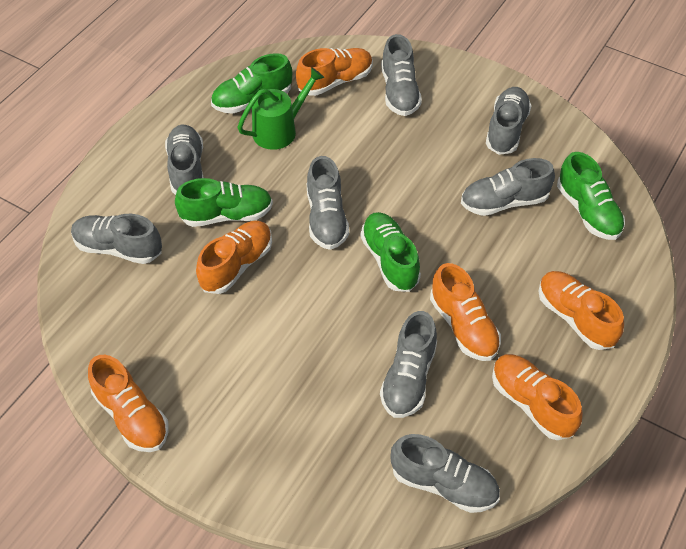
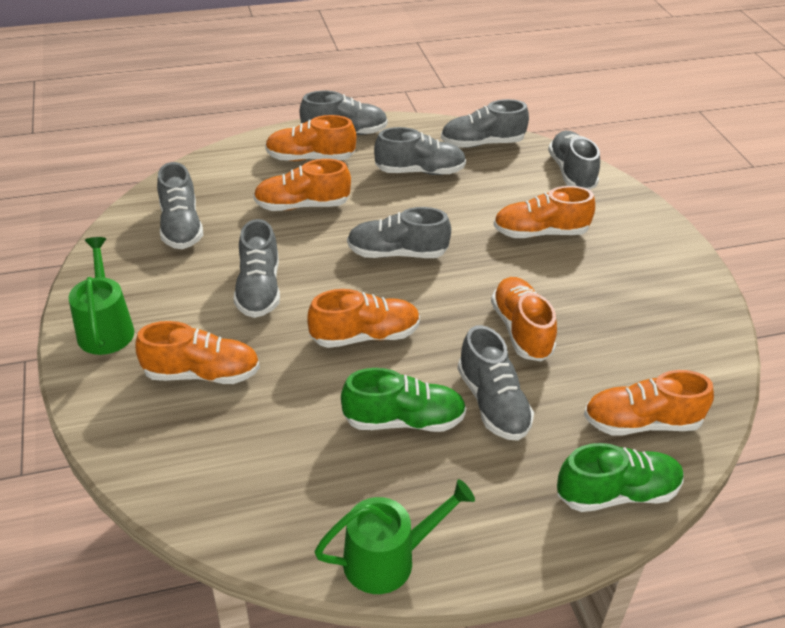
green shoe: [175,178,273,227] [211,53,292,114] [361,212,421,292] [557,152,625,240] = 4 -> [341,368,467,432] [557,443,684,512] = 2
green watering can: [237,67,324,150] = 1 -> [69,237,134,355] [314,479,475,594] = 2
orange shoe: [88,355,169,452] [196,221,272,294] [296,48,373,96] [430,263,501,361] [492,354,583,440] [538,271,624,350] = 6 -> [135,321,260,384] [253,159,351,211] [265,115,356,161] [307,289,420,348] [491,277,557,362] [493,186,595,238] [584,370,714,435] = 7

